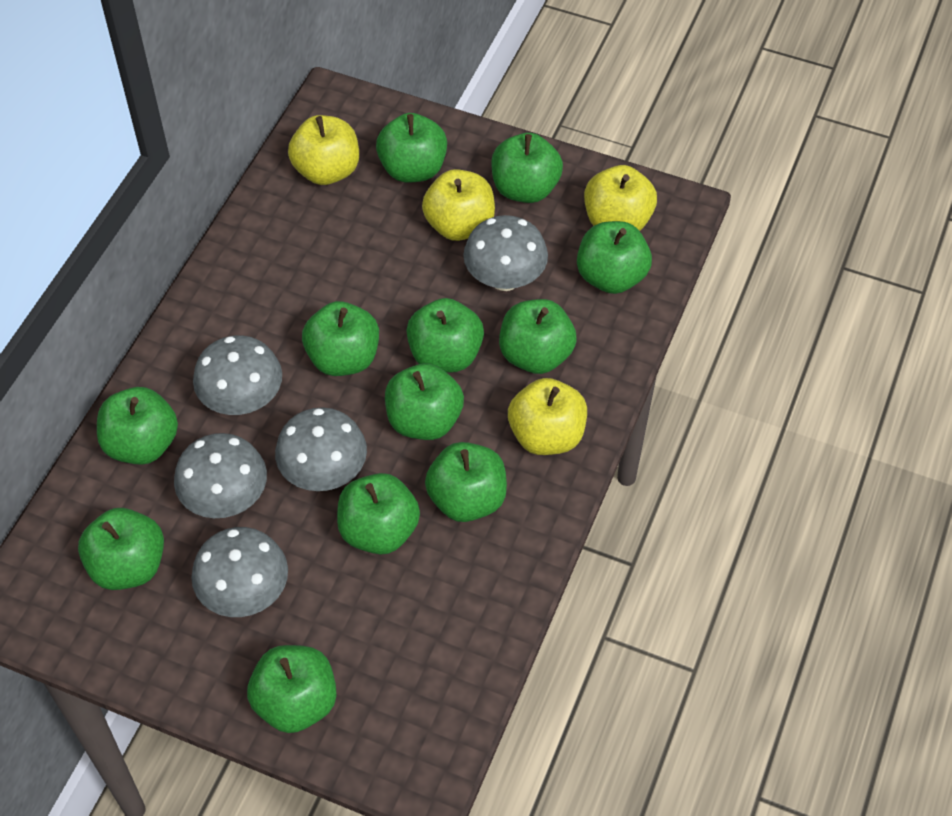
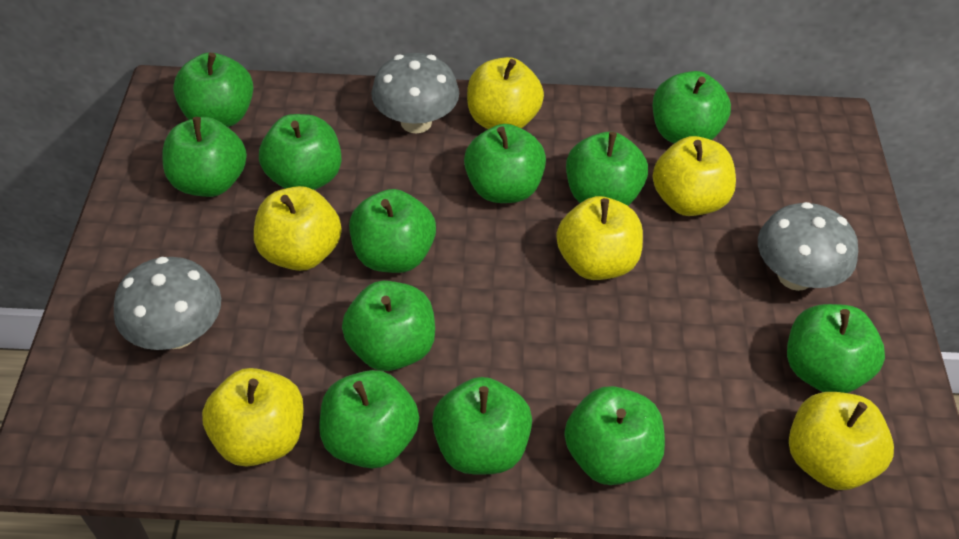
grey mushroom: [174,433,267,518] [191,527,288,617] [193,335,282,415] [275,407,367,491] [463,215,548,291] = 5 -> [114,257,221,350] [371,53,459,133] [758,202,858,291] = 3
yellow apple: [288,115,359,185] [422,169,495,241] [508,378,587,455] [584,165,657,231] = 4 -> [202,368,304,467] [254,186,342,271] [467,57,544,129] [556,196,643,280] [653,136,736,216] [789,392,894,490] = 6

